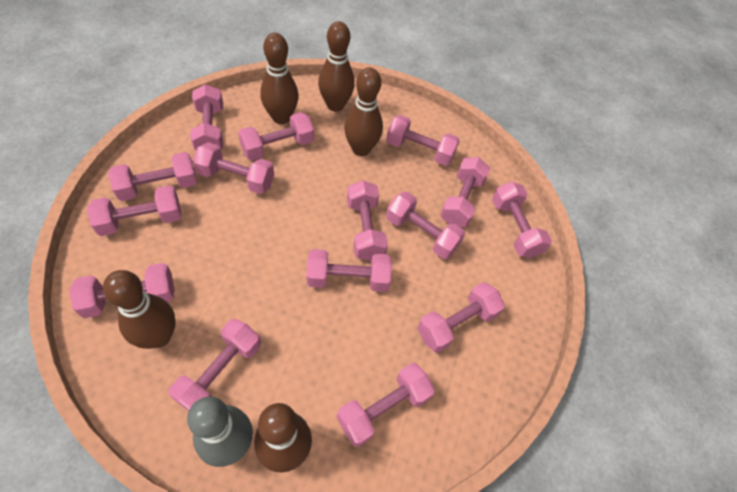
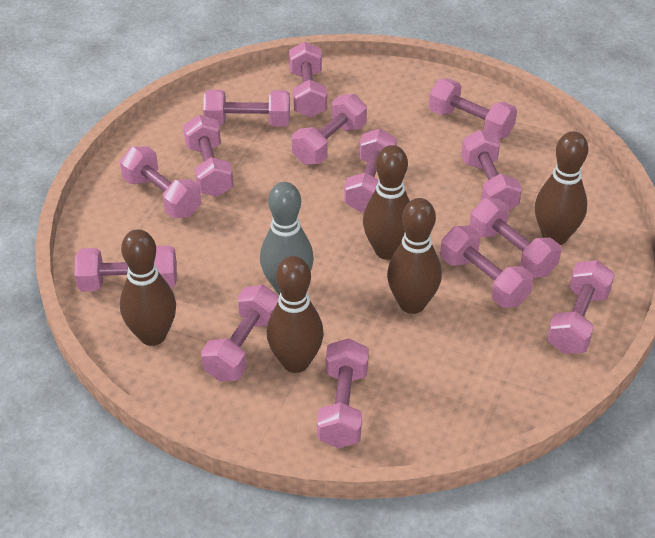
pink dumbbell: [69,263,175,318] [87,186,181,236] [108,152,197,201] [168,319,261,411] [190,84,223,150] [193,142,274,194] [238,112,314,161] [306,249,392,292] [337,363,435,447] [347,181,388,261] [386,115,460,166] [386,192,465,259] [418,282,505,353] [440,157,490,227] [492,182,552,258] = 15 -> [75,246,177,292] [120,146,202,218] [183,115,234,197] [201,285,279,381] [203,89,290,127] [289,42,327,117] [292,94,367,165] [317,338,369,448] [344,129,397,212] [429,78,517,139] [440,226,534,308] [461,130,522,210] [470,198,561,278] [547,260,615,354] = 14

